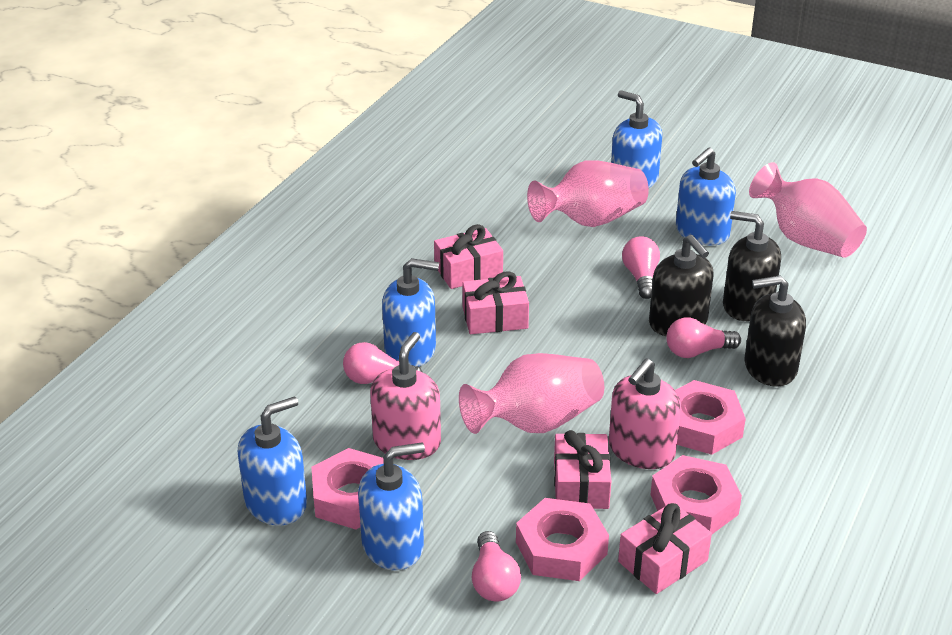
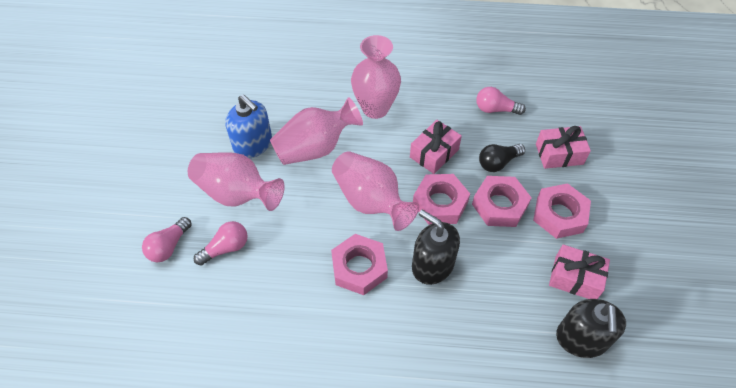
black light bulb: none = 0 -> [479,144,525,172] = 1
black soap dispenser: [649,235,714,336] [723,211,781,321] [744,275,806,387] = 3 -> [412,210,460,285] [556,299,626,358] = 2
blue soap dispenser: [238,396,307,525] [358,442,425,570] [382,258,439,367] [611,90,662,188] [676,147,736,246] = 5 -> [225,95,272,158] = 1
pink gift: [434,224,503,289] [462,271,529,334] [554,430,612,509] [618,502,712,594] = 4 -> [410,120,462,174] [536,126,591,169] [549,244,610,299] = 3
pink light bulb: [343,342,422,384] [472,531,521,601] [622,236,660,299] [666,317,741,358] = 4 -> [142,217,192,262] [194,221,248,265] [476,87,526,115] = 3
pink soap dispenser: [370,332,441,460] [609,358,681,469] = 2 -> none = 0
pink vase: [459,353,604,434] [527,160,649,227] [749,162,867,258] = 3 -> [188,152,285,211] [270,97,363,165] [332,151,419,231] [351,35,401,119] = 4

